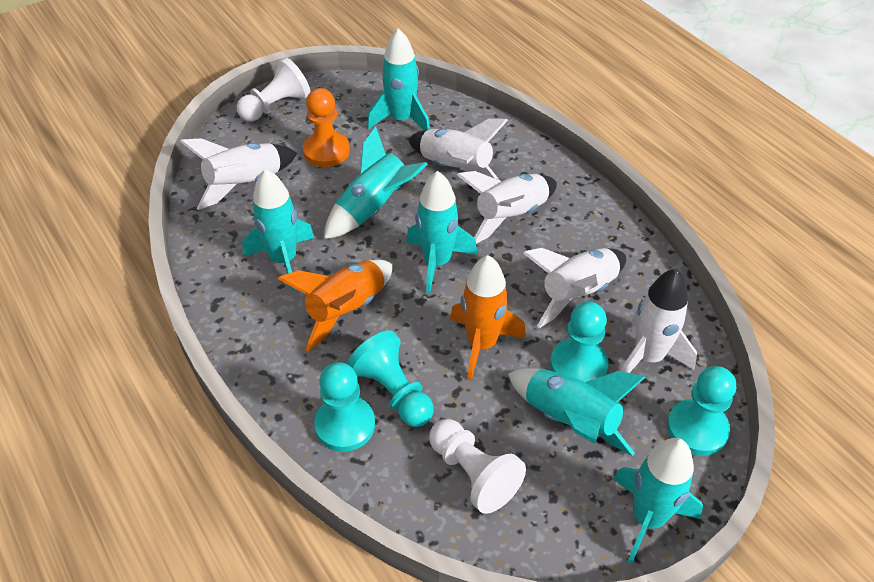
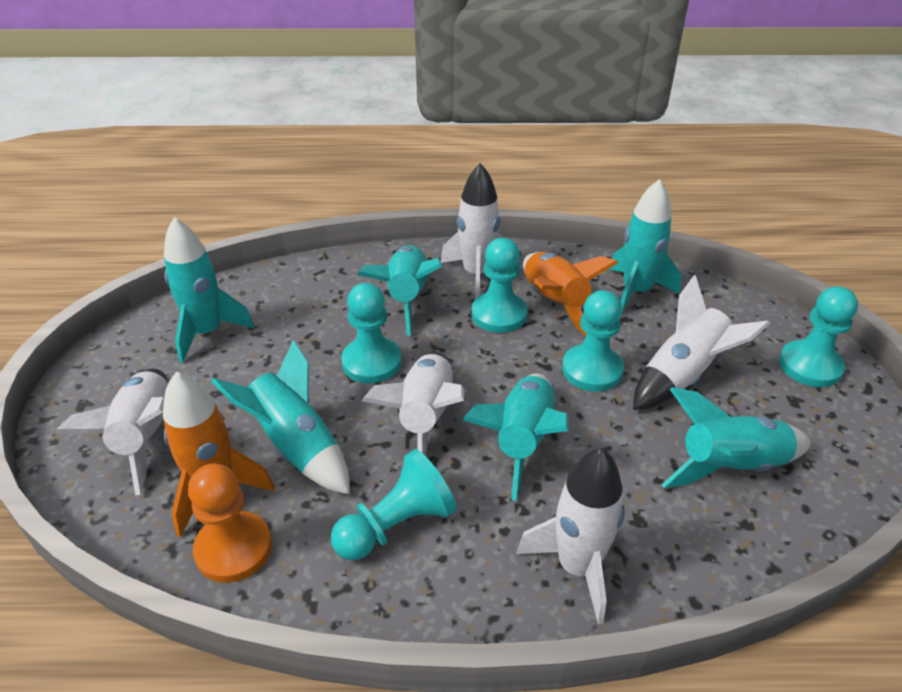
turquoise pawn: [314,362,375,452] [347,330,434,427] [550,302,609,382] [667,366,736,456] = 4 -> [331,449,457,560] [341,283,402,383] [472,238,527,333] [562,290,624,392] [779,286,858,387] = 5
white pawn: [237,57,311,121] [429,419,526,514] = 2 -> none = 0

